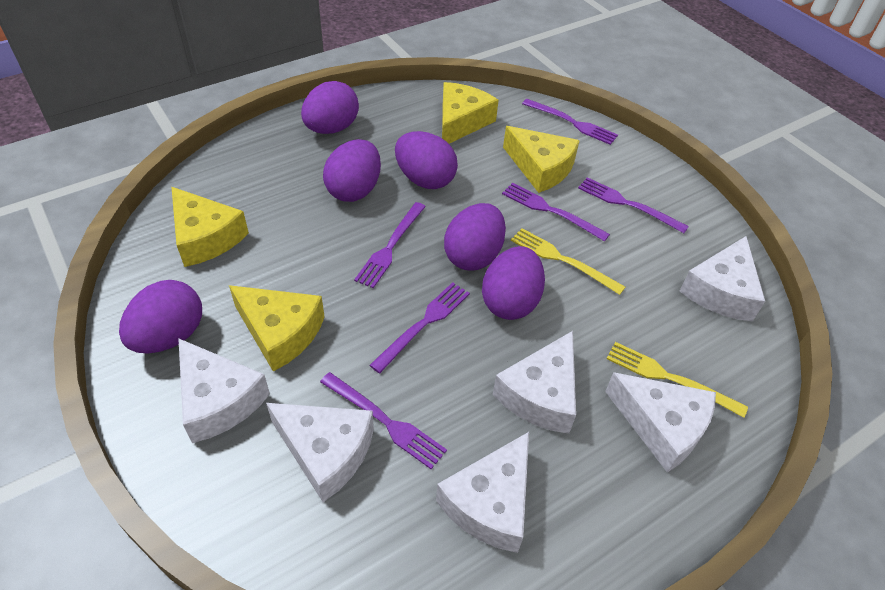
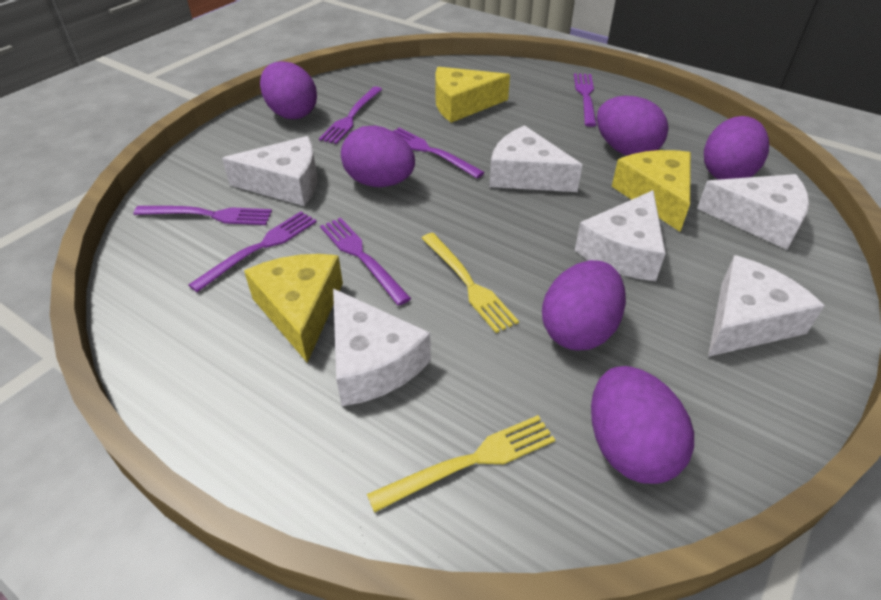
yellow cheese: [171,187,249,267] [229,285,325,372] [442,82,499,144] [503,126,580,193] = 4 -> [244,254,343,363] [435,67,510,123] [612,150,691,232] = 3

